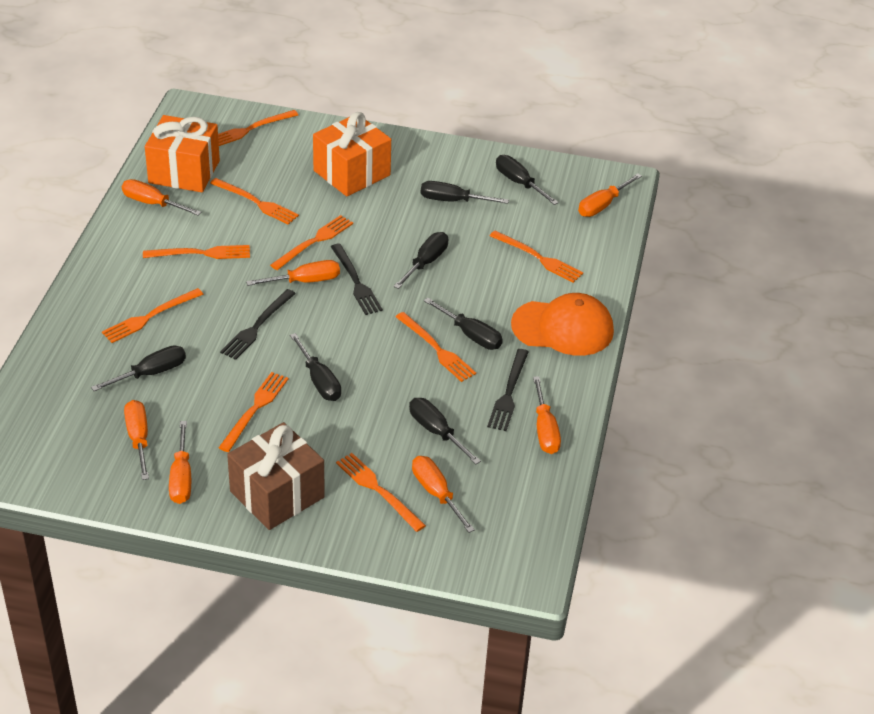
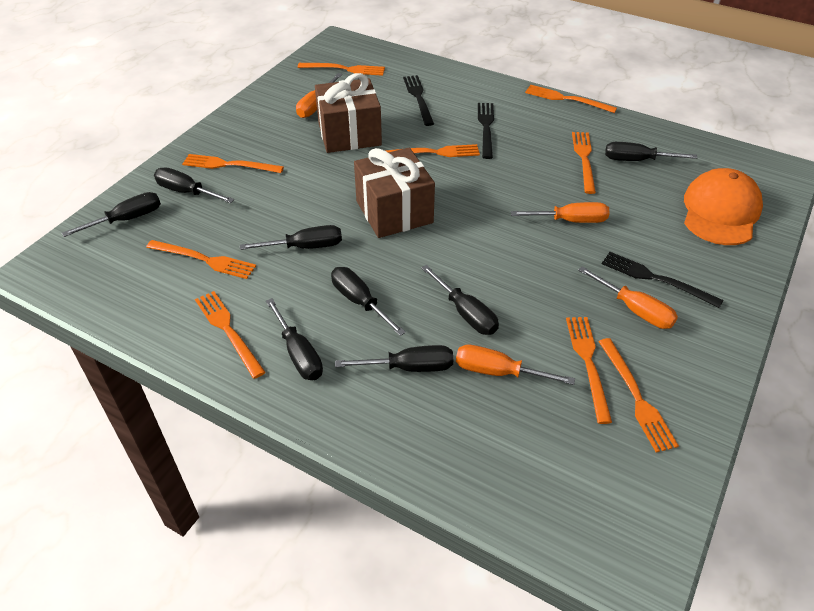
black screwdriver: [91,345,186,391] [290,333,341,401] [393,232,448,289] [409,398,481,465] [421,181,509,204] [424,298,503,350] [496,155,559,205] = 7 -> [62,192,161,237] [154,167,234,203] [240,225,342,250] [266,298,323,380] [331,267,406,336] [335,345,453,372] [421,265,499,335] [605,142,697,161] = 8
brown gift: [227,422,325,530] = 1 -> [315,73,382,153] [354,148,435,238] = 2
orange gift: [145,115,220,192] [313,112,391,197] = 2 -> none = 0
orange screwdriver: [122,179,202,216] [124,400,149,480] [169,421,191,504] [246,260,340,286] [412,456,475,533] [533,376,561,454] [578,173,642,217] = 7 -> [296,73,342,118] [456,345,575,385] [511,202,610,223] [578,266,678,329] = 4

